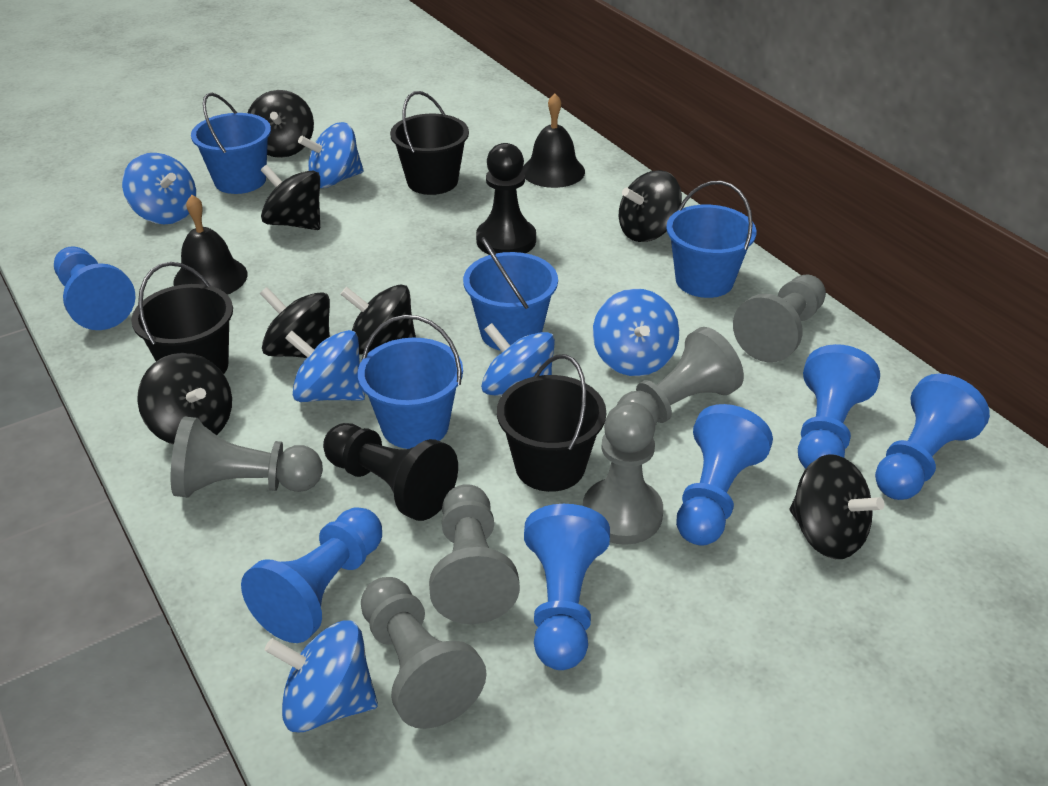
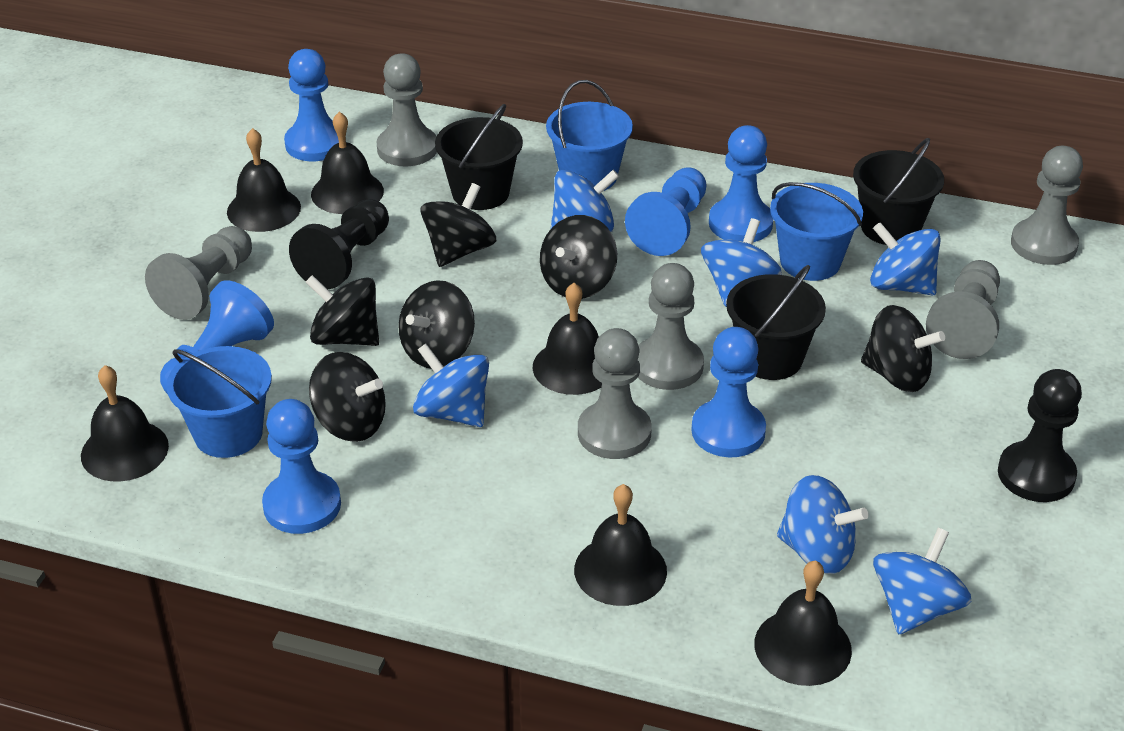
black bell: [173,195,248,295] [522,94,585,188] = 2 -> [81,365,169,481] [227,128,301,232] [311,112,384,214] [533,283,602,395] [574,484,667,606] [754,560,852,686] = 6
black spinning top: [137,353,232,445] [248,90,314,158] [260,287,330,358] [261,165,320,230] [341,284,416,355] [619,170,682,242] [790,454,884,559] = 7 -> [306,275,379,346] [309,352,386,442] [398,280,475,368] [420,183,496,267] [540,215,617,299] [861,305,945,392] = 6
blue bucket: [191,93,271,194] [358,315,463,449] [463,237,558,351] [666,181,757,298] = 4 -> [166,346,272,458] [546,80,633,191] [770,182,863,281] = 3

